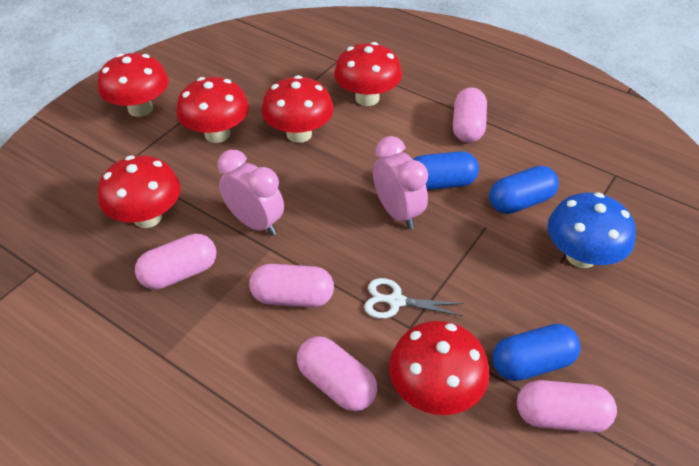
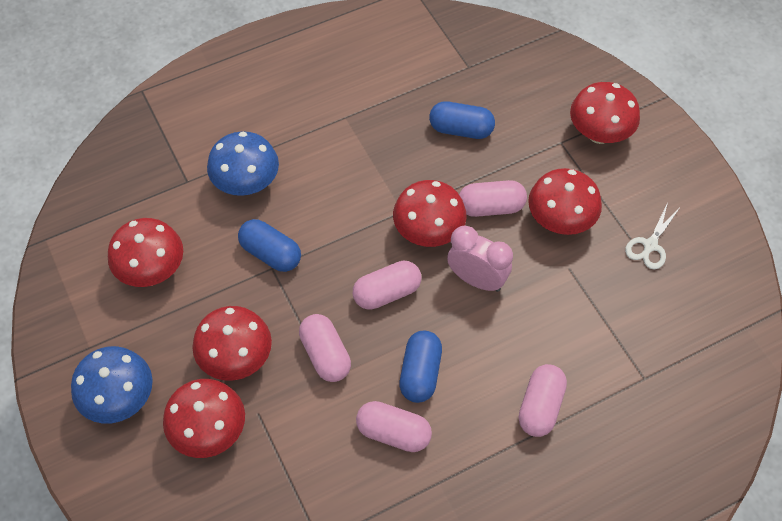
blue mushroom: [548,193,636,268] = 1 -> [71,346,153,424] [207,131,279,196] = 2
pink clock: [218,150,284,236] [373,136,428,229] = 2 -> [447,226,513,292] = 1

